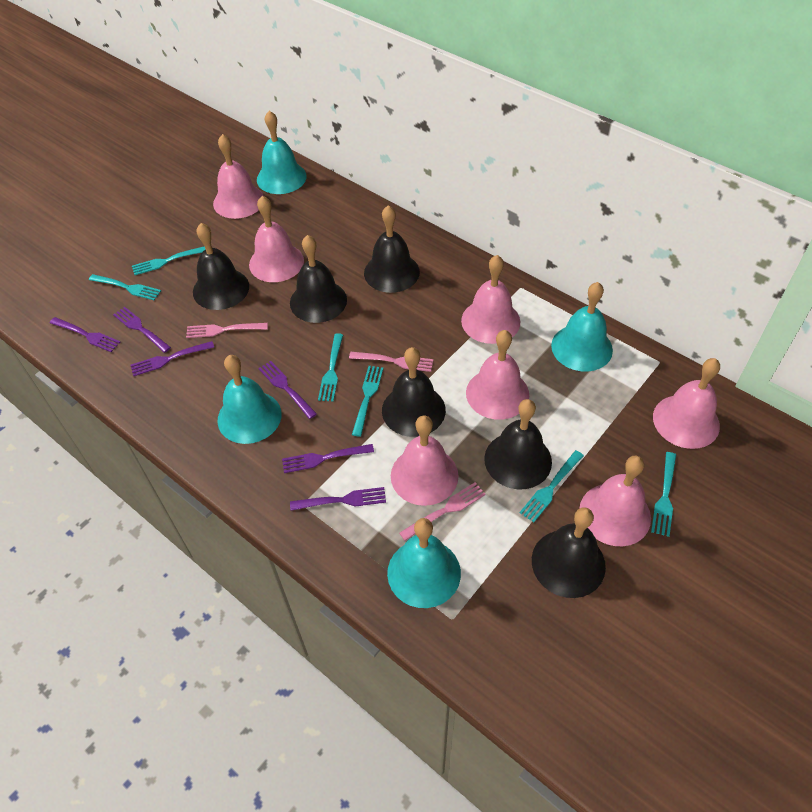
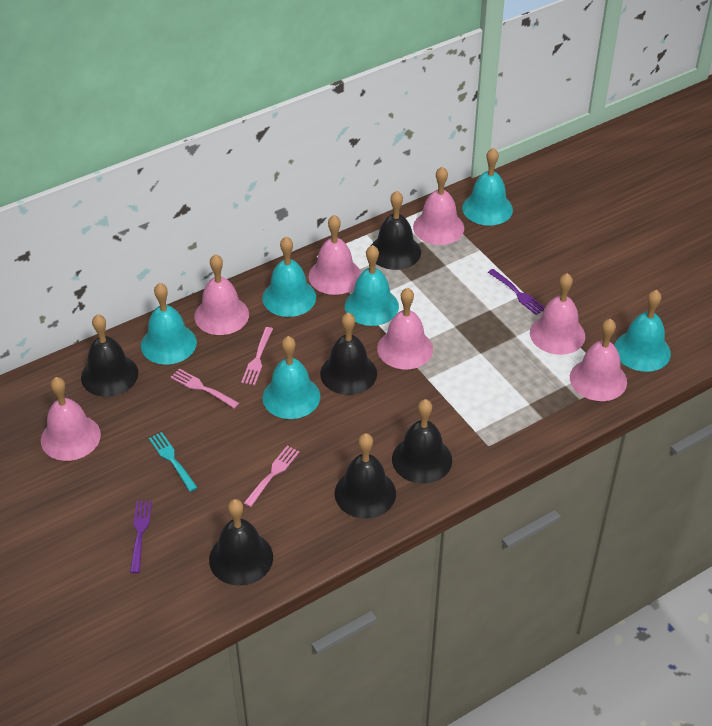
purple fork: [50,317,120,352] [113,307,171,353] [130,341,214,376] [258,361,317,419] [282,444,374,473] [290,487,386,511] = 6 -> [130,501,152,573] [488,269,545,315] = 2
turquoise bell: [217,355,282,444] [257,111,307,194] [387,518,461,608] [551,282,613,371] = 4 -> [141,283,197,365] [262,236,316,317] [263,336,320,419] [345,245,399,326] [462,148,513,226] [614,290,671,372] = 6
turquoise fork: [89,274,161,300] [132,246,205,275] [318,333,343,402] [352,366,383,437] [520,450,584,522] [651,452,676,537] = 6 -> [149,432,198,492] = 1

